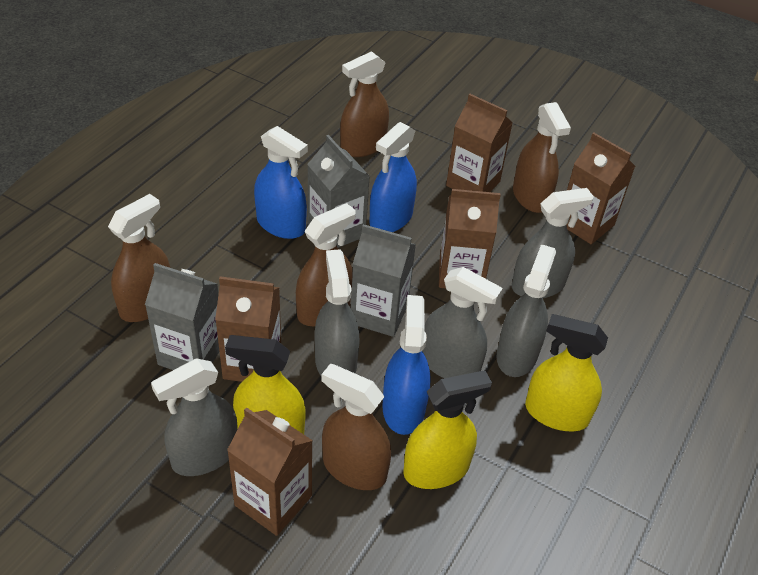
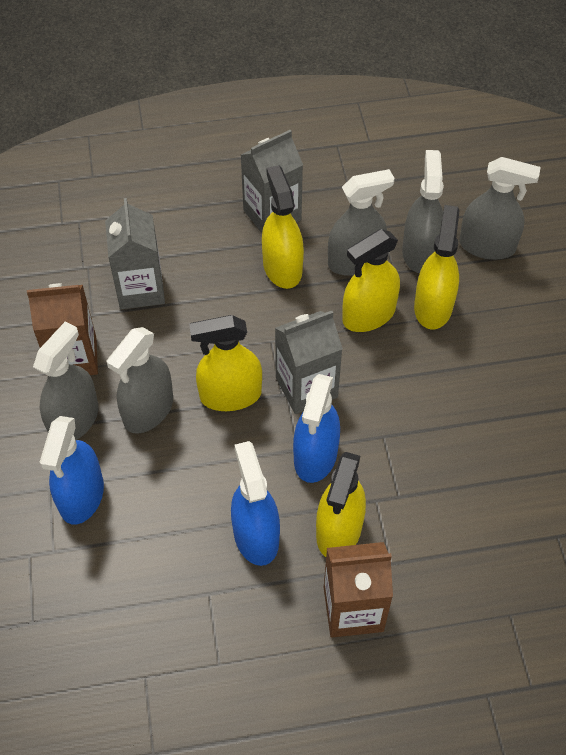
brown carton: [215,276,281,382] [227,407,313,536] [439,189,501,288] [446,94,513,192] [566,132,635,244] = 5 -> [27,283,98,375] [324,542,393,638] = 2
brown spray bottle: [108,194,170,322] [296,203,356,327] [321,363,391,490] [340,51,389,157] [513,102,571,213] = 5 -> none = 0
yellow spray bottle: [225,335,306,434] [403,370,492,489] [525,314,608,431] = 3 -> [189,315,262,411] [262,165,304,289] [316,452,366,557] [342,229,400,332] [414,205,460,329] = 5

